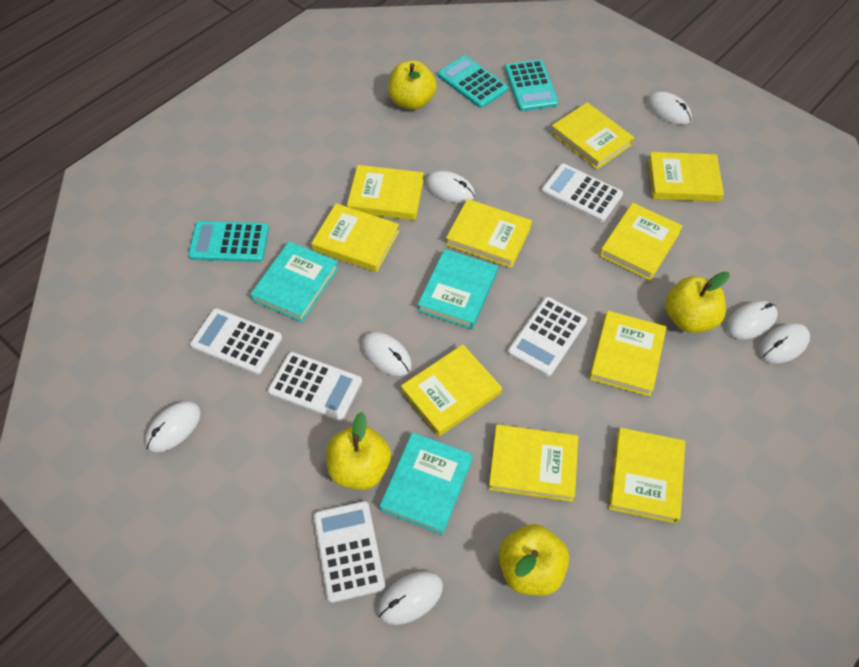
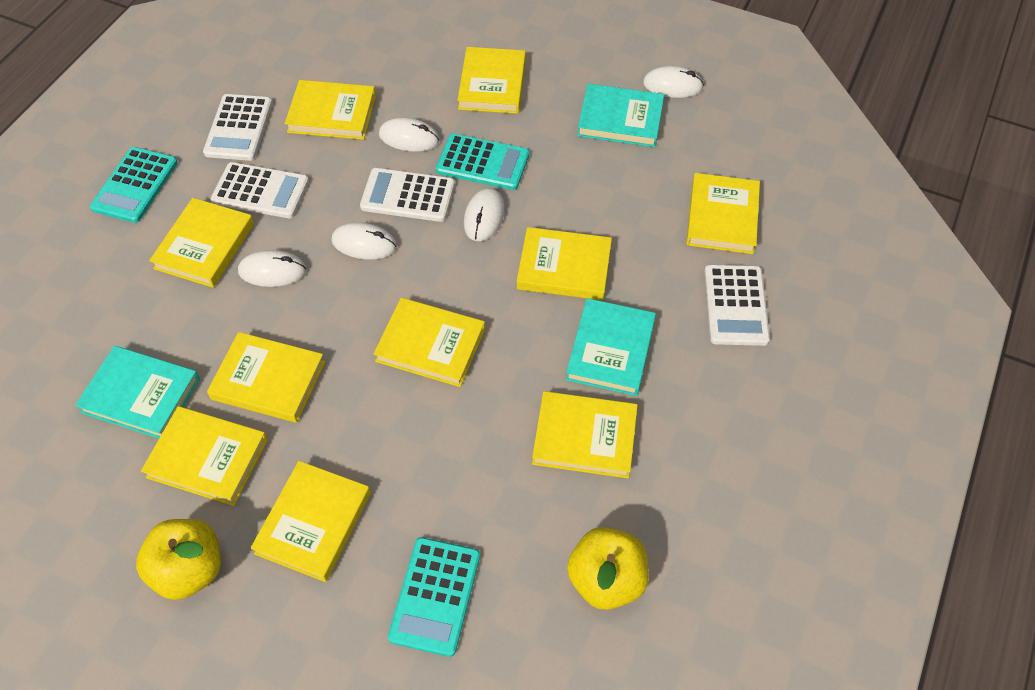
white calculator: [190,308,282,375] [268,352,362,421] [314,501,385,603] [508,297,587,376] [541,163,623,222] = 5 -> [203,94,272,161] [210,162,309,218] [360,168,455,222] [704,265,770,346] = 4
white mouse: [145,401,201,453] [362,332,412,376] [378,571,443,625] [425,171,475,203] [647,92,692,125] [726,301,778,339] [759,323,810,363] = 7 -> [238,250,307,287] [331,222,397,260] [379,117,440,152] [464,188,505,241] [643,66,704,98] = 5
yellow apple: [326,412,391,490] [388,61,437,110] [499,524,569,596] [665,271,729,333] = 4 -> [136,519,221,600] [567,527,649,610] = 2

